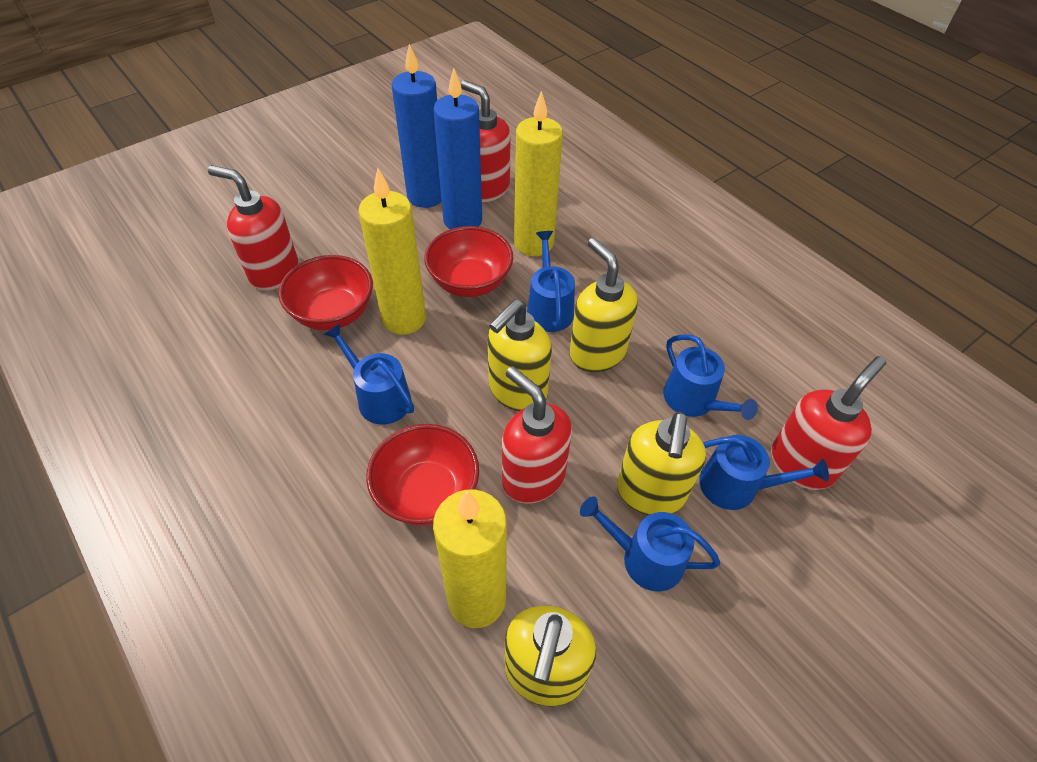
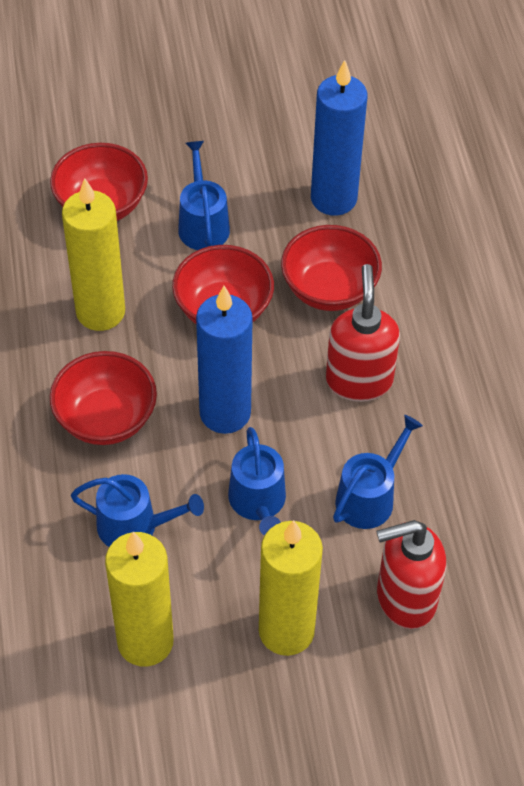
blue watering can: [323,323,414,425] [527,231,575,332] [580,496,720,591] [663,334,758,420] [699,435,829,510] = 5 -> [71,474,204,547] [178,141,230,250] [228,427,286,535] [333,415,423,529] = 4
red bowl: [278,255,373,330] [366,424,479,526] [425,226,513,297] = 3 -> [50,143,148,221] [50,351,157,445] [172,245,274,324] [281,225,382,311] = 4
red soap dispenser: [208,165,299,290] [461,80,511,202] [502,366,572,504] [771,356,886,490] = 4 -> [326,264,400,402] [376,520,446,629] = 2
yellow soap dispenser: [488,299,552,411] [505,605,596,706] [569,238,638,372] [617,412,706,515] = 4 -> none = 0

